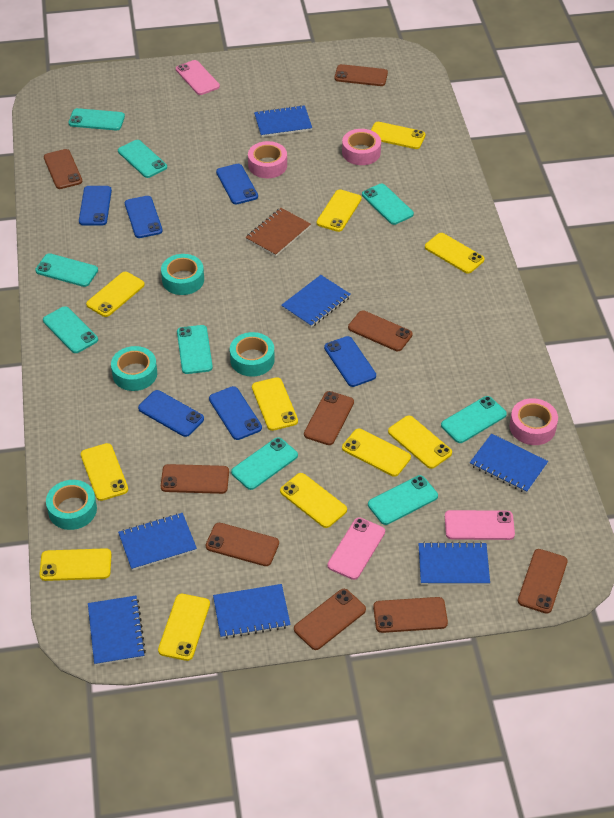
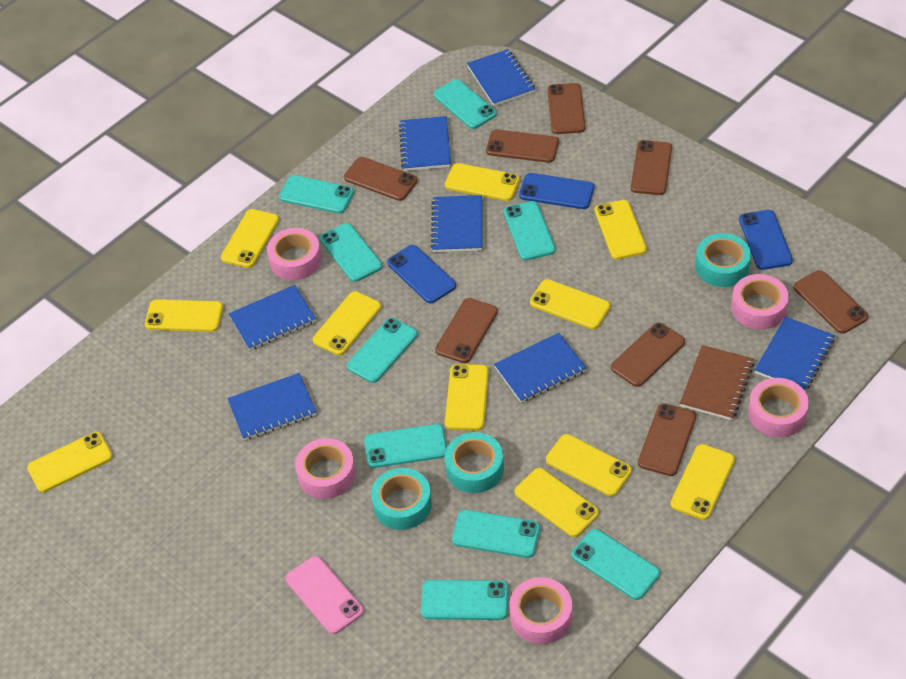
blue phone: [79,186,112,226] [125,196,163,238] [138,390,204,437] [209,386,262,440] [216,164,258,204] [324,336,376,387] = 6 -> [387,245,456,303] [519,173,594,209] [739,210,793,270] = 3
brown phone: [44,149,82,189] [161,464,229,494] [206,523,279,566] [294,589,366,650] [304,391,354,445] [334,64,388,86] [348,310,412,351] [373,597,448,633] [518,549,568,614] = 9 -> [344,157,418,201] [435,298,498,363] [486,129,559,163] [547,83,585,134] [611,323,685,387] [631,140,672,195] [638,403,696,476] [794,270,868,334] = 8
pink phone: [176,60,220,95] [327,517,385,580] [445,510,515,540] = 3 -> [285,556,364,634] = 1
pink tape: [248,141,287,178] [342,129,381,165] [510,398,558,445] = 3 -> [267,228,322,280] [295,438,356,499] [509,577,572,644] [731,274,789,330] [748,378,809,437] = 5
turquoise tape: [46,480,97,530] [111,346,157,391] [161,254,204,295] [230,332,275,377] = 4 -> [371,468,432,530] [445,432,504,493] [696,233,751,287] = 3

